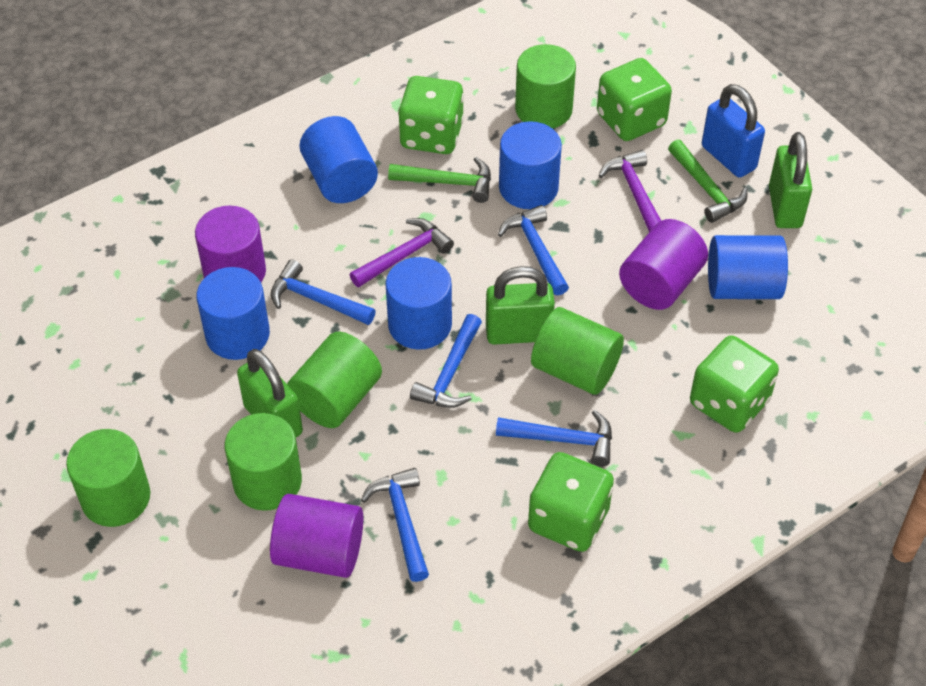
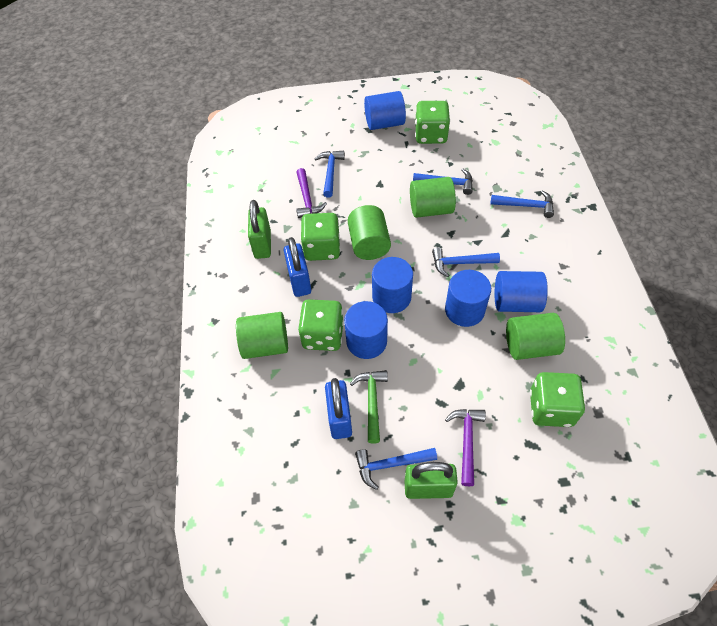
blue padlock: [702,84,765,178] = 1 -> [284,237,311,297] [325,378,352,439] = 2
green cylinder: [66,429,150,527] [225,413,302,511] [287,332,382,428] [515,44,576,129] [531,307,624,395] = 5 -> [236,312,288,359] [348,205,391,260] [410,177,456,218] [506,313,565,360] = 4
green hammer: [388,157,491,203] [668,140,748,223] = 2 -> [350,370,388,444] = 1
green padlock: [237,349,303,437] [486,266,555,345] [769,132,812,228] = 3 -> [248,200,271,259] [404,462,458,499] = 2
purple cylinder: [195,206,266,282] [270,494,363,578] [619,219,708,310] = 3 -> none = 0

